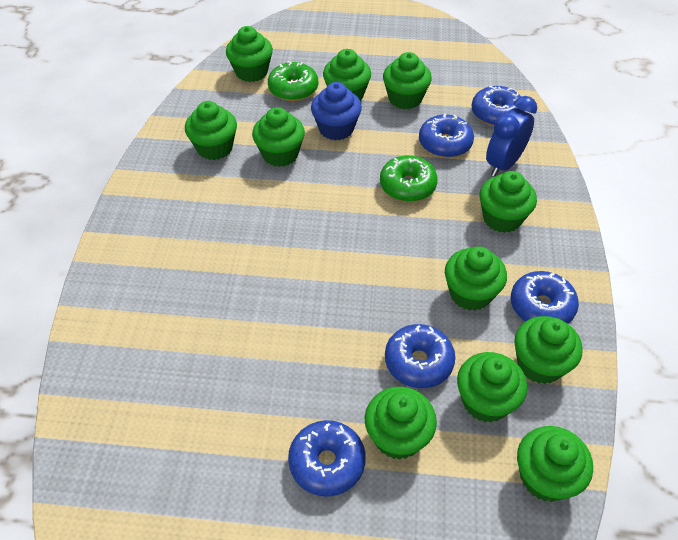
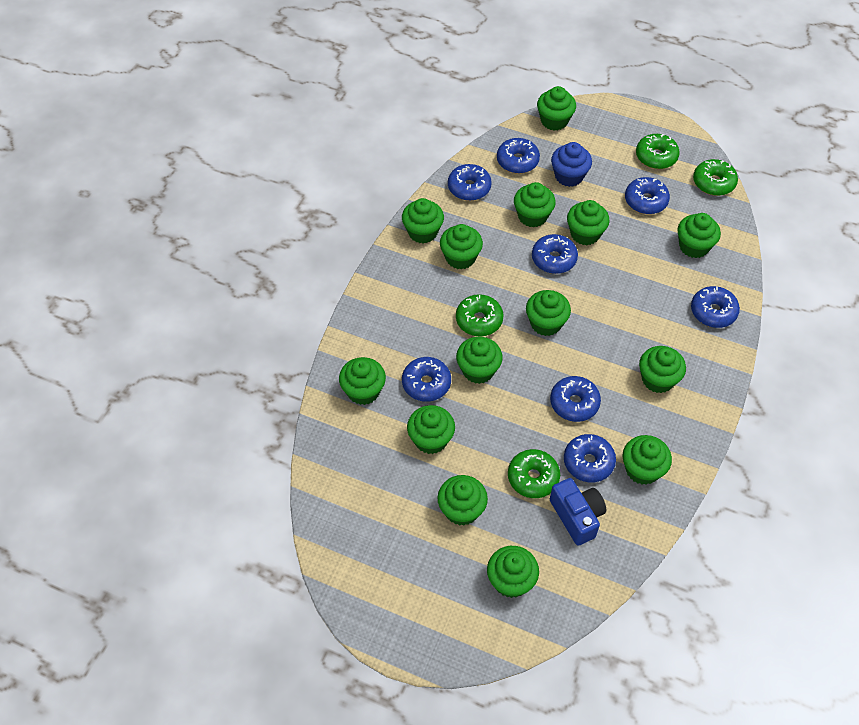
blue camera: none = 0 -> [550,478,606,546] = 1
blue clock: [486,96,537,177] = 1 -> none = 0
blue donut: [288,420,366,497] [385,324,455,388] [419,114,474,158] [472,86,525,126] [511,271,579,324] = 5 -> [402,357,451,402] [448,164,491,201] [497,138,540,174] [532,234,578,274] [550,376,601,422] [564,434,616,482] [625,177,670,214] [691,286,740,328] = 8
green cupcake: [185,101,237,160] [226,26,273,82] [252,107,305,167] [323,49,371,101] [365,387,437,460] [383,52,432,109] [445,246,507,311] [457,352,527,422] [480,171,537,233] [514,316,583,384] [517,426,593,502] = 11 -> [339,357,386,405] [402,198,444,244] [407,405,455,454] [437,475,488,526] [440,224,483,270] [456,337,503,384] [487,546,539,598] [514,182,556,228] [526,290,571,336] [537,86,576,131] [567,200,610,245] [622,435,672,485] [639,346,686,393] [677,213,721,258] = 14
green donut: [268,61,318,101] [380,155,438,202] = 2 -> [456,294,504,336] [508,449,560,498] [636,134,680,169] [693,159,738,196] = 4

